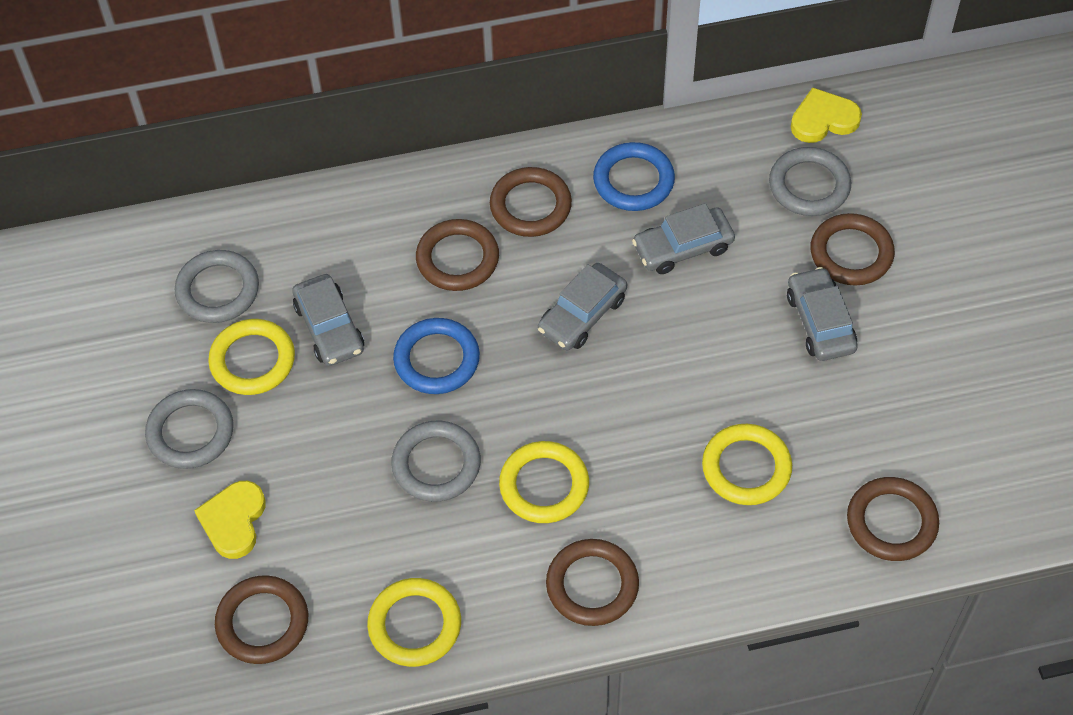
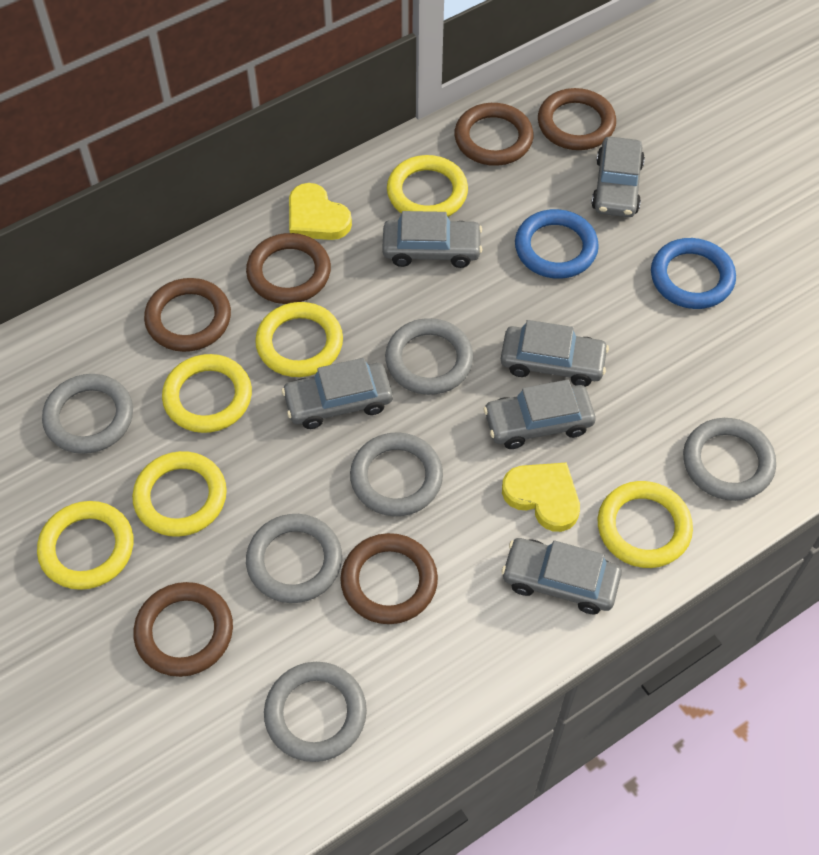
grey car: [292,274,364,366] [538,263,627,350] [632,203,735,274] [787,267,858,361] = 4 -> [282,358,393,429] [382,211,482,268] [483,380,596,449] [501,320,609,387] [501,538,622,614] [591,137,645,217] = 6
grey ring: [145,389,234,469] [175,250,259,323] [391,421,481,502] [769,147,851,216] = 4 -> [42,374,133,454] [246,514,342,603] [264,662,367,762] [350,432,443,516] [385,318,473,395] [683,418,776,501] = 6
yellow ring: [208,319,295,395] [367,578,461,667] [499,441,589,523] [702,424,792,505] = 4 -> [37,501,133,590] [132,451,227,537] [162,354,252,433] [255,302,343,377] [387,155,468,216] [598,481,693,568] = 6

